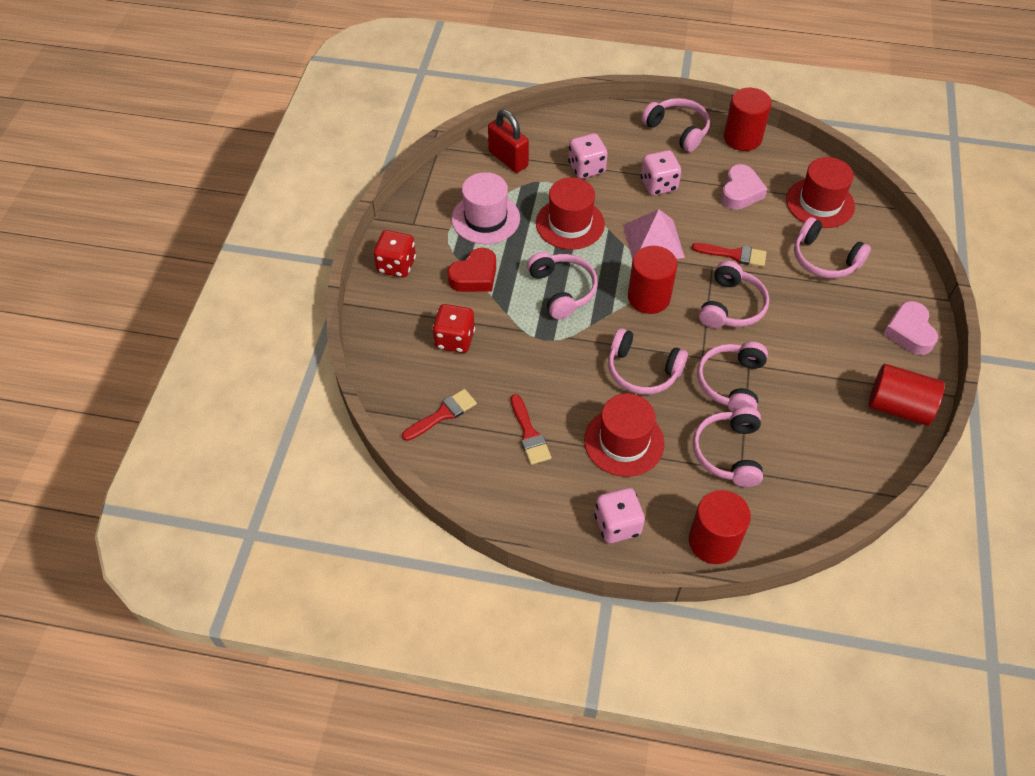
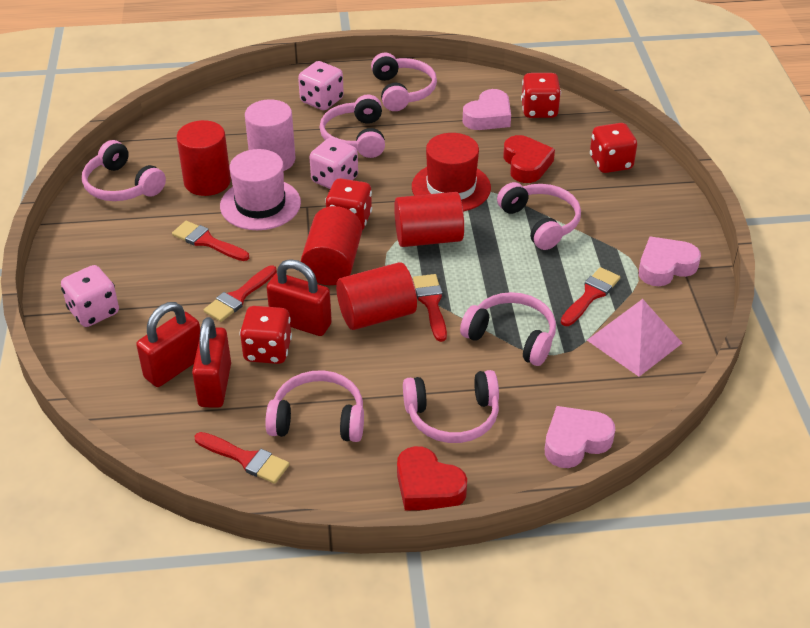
pink cylinder: none = 0 -> [245,99,296,171] = 1
pink heart: [721,164,767,210] [883,301,938,355] = 2 -> [462,89,511,130] [545,406,615,468] [639,237,701,286] = 3
red brush: [402,389,477,441] [511,394,551,465] [692,243,766,267] = 3 -> [172,221,249,261] [195,432,290,484] [204,265,277,322] [413,274,447,342] [561,267,620,326] = 5
red dice: [373,230,416,277] [432,304,475,353] = 2 -> [240,306,292,364] [325,178,372,230] [521,73,561,118] [590,123,637,173] = 4
red hat: [536,177,605,250] [584,393,665,477] [786,157,855,228] = 3 -> [412,133,491,212] = 1
red heart: [447,248,496,292] = 1 -> [397,446,467,511] [503,135,555,183] = 2
red padlock: [488,110,529,173] = 1 -> [136,302,200,387] [192,317,231,408] [267,259,332,336] = 3

